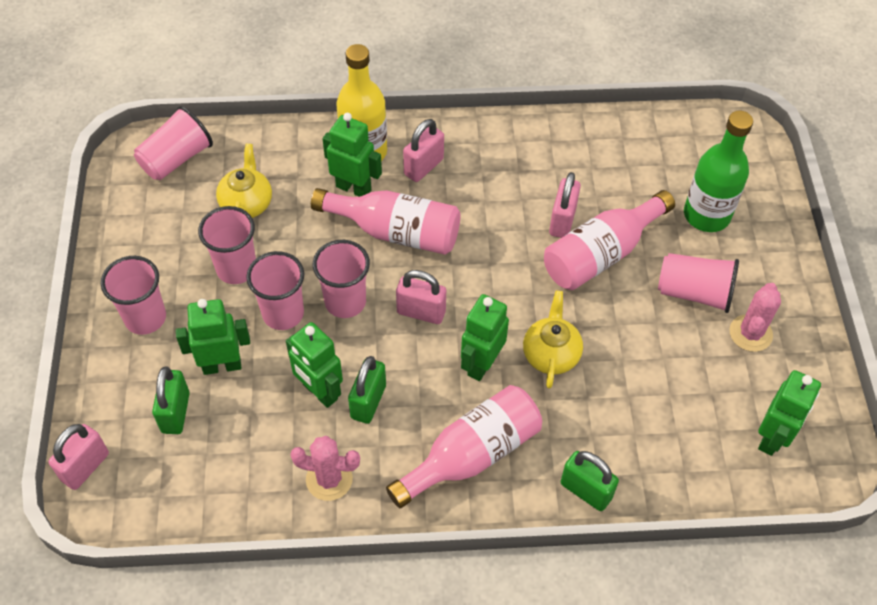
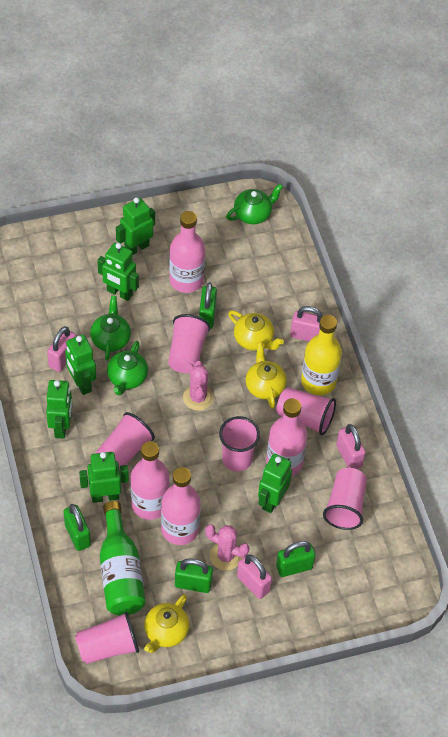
green padlock: [152,366,190,434] [348,356,386,424] [561,451,619,511] = 3 -> [63,504,91,551] [175,558,213,593] [199,282,217,329] [276,541,315,577] = 4
green robot: [176,299,250,375] [286,322,343,408] [323,113,382,197] [461,294,509,381] [758,370,821,456] = 5 -> [46,380,72,439] [65,334,96,395] [79,452,129,503] [97,243,139,301] [116,197,155,255] [258,454,292,513] = 6
green teapot: none = 0 -> [90,296,131,360] [107,341,148,396] [226,184,283,224] = 3
pink bottle: [311,188,460,255] [386,385,542,508] [544,190,675,290] = 3 -> [131,441,170,520] [161,467,201,545] [169,211,205,293] [266,398,307,476] = 4
yellow teapot: [216,144,272,218] [523,290,583,388] = 2 -> [144,594,189,653] [228,311,284,351] [246,342,287,408] = 3

